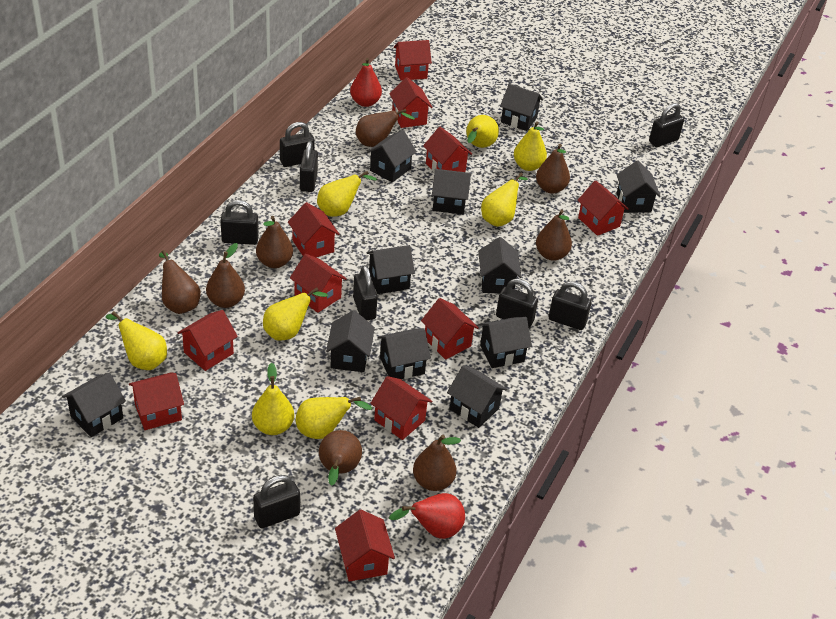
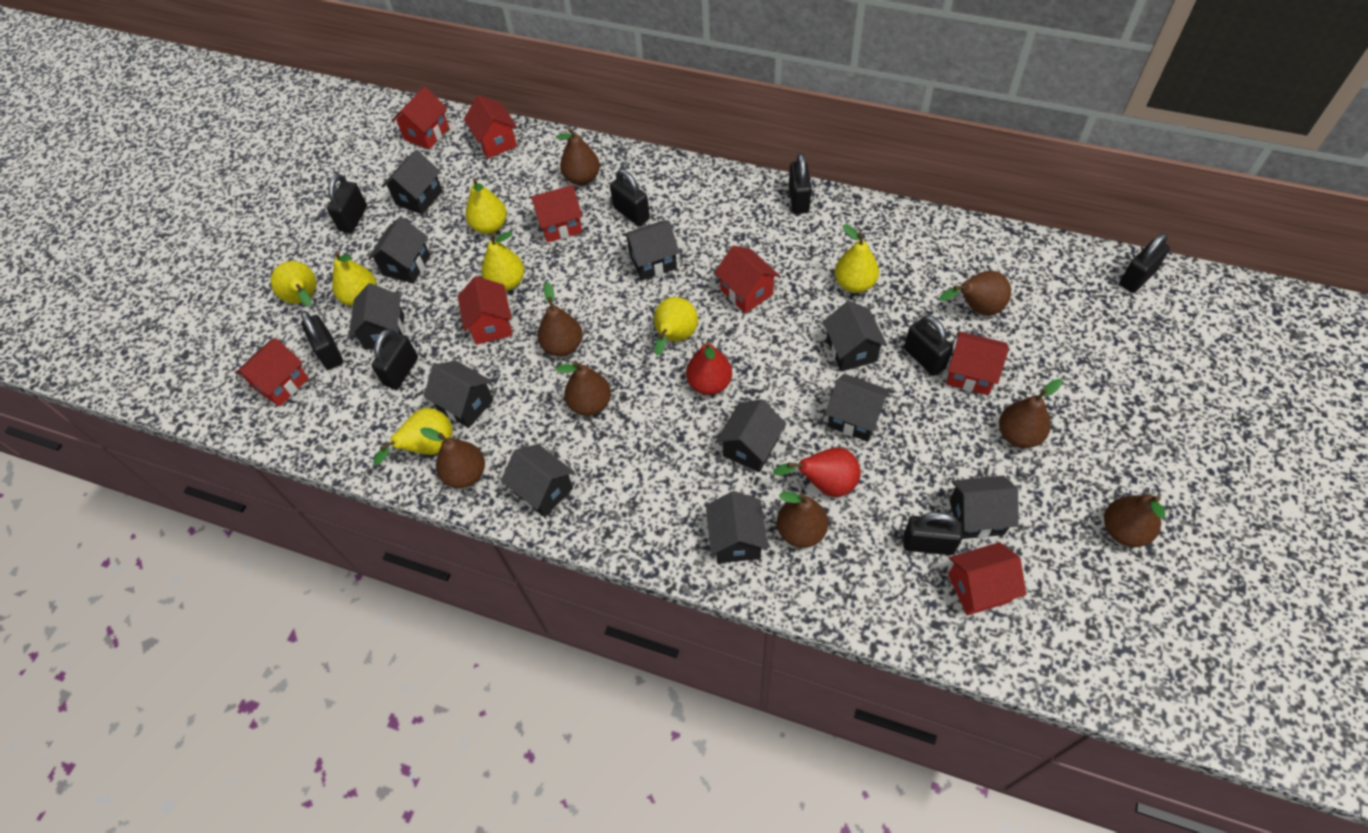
red house: [129,372,184,430] [177,310,238,371] [288,202,339,257] [290,254,347,313] [335,510,395,582] [370,376,432,440] [389,77,433,128] [394,40,432,80] [421,298,479,360] [423,127,472,172] [577,180,629,236] = 11 -> [235,338,309,407] [391,86,449,149] [458,276,512,345] [464,95,517,158] [530,185,582,243] [714,246,780,313] [946,331,1009,395] [948,542,1026,616] = 8
yellow pear: [106,311,167,370] [252,363,294,435] [263,287,328,341] [296,397,372,439] [317,171,377,217] [466,115,499,148] [481,173,528,227] [514,121,547,171] = 8 -> [271,261,317,306] [332,251,376,306] [374,408,453,465] [465,178,507,234] [481,232,524,291] [654,297,698,356] [835,224,879,293] = 7

